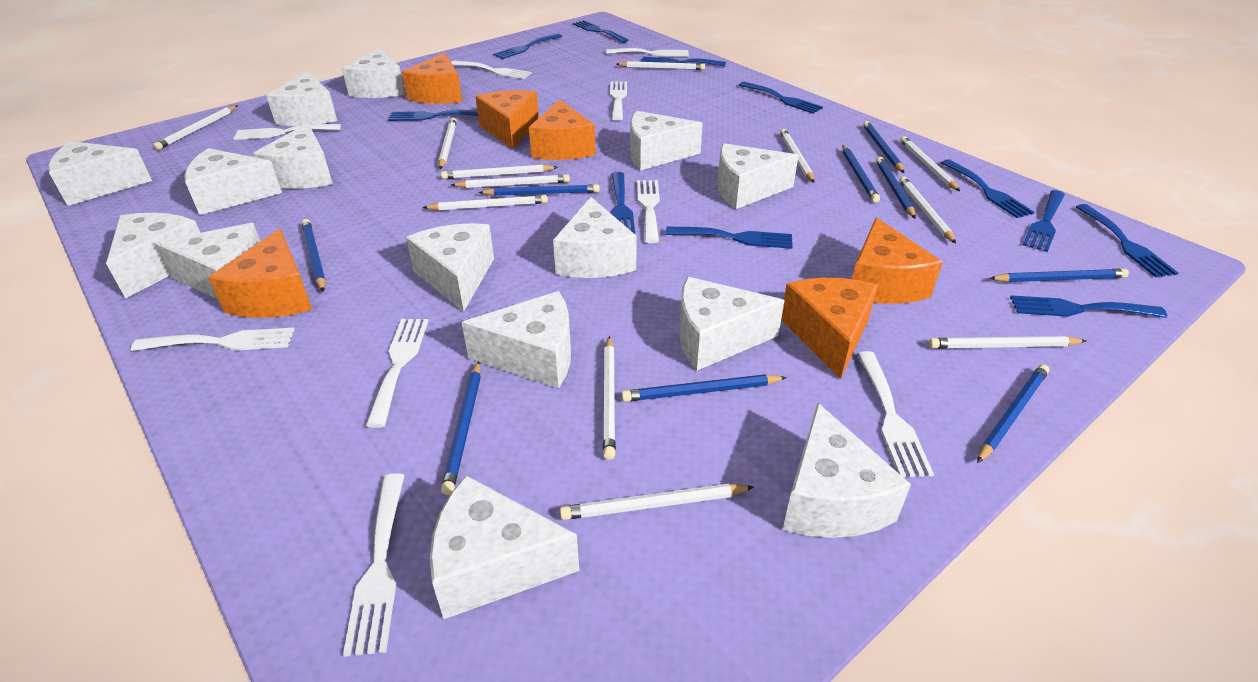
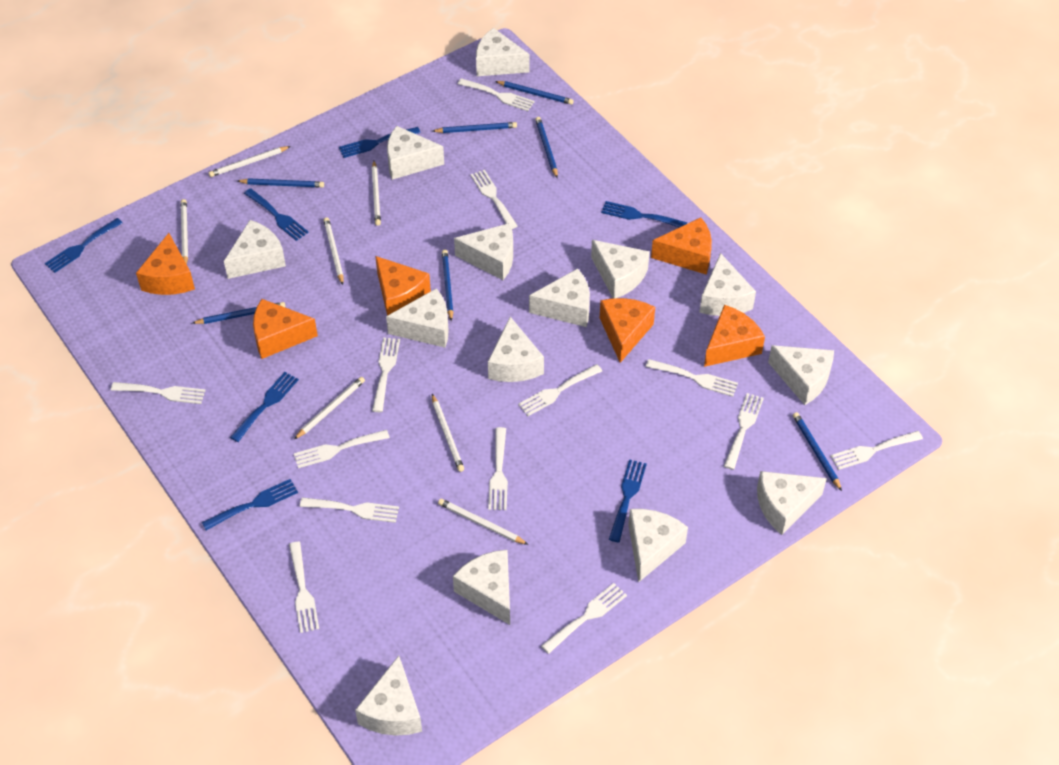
blue fork: [388,110,478,121] [493,34,563,59] [573,20,629,43] [610,172,635,234] [641,57,726,67] [666,226,793,249] [739,82,823,114] [941,159,1035,218] [1010,295,1167,318] [1022,190,1065,252] [1076,204,1178,277] = 11 -> [45,218,123,273] [202,479,298,530] [230,372,299,442] [244,188,309,241] [339,127,421,158] [601,201,687,227] [609,459,647,542] = 7
blue pencil: [302,219,326,292] [441,361,481,495] [478,184,600,196] [621,374,787,402] [842,145,880,203] [863,121,904,173] [876,157,916,219] [977,364,1049,463] [989,269,1129,282] = 9 -> [192,302,285,324] [238,178,324,187] [433,122,517,133] [442,249,453,321] [495,81,574,105] [535,117,558,178] [793,412,842,491] = 7
white cheese: [48,141,152,206] [106,213,200,299] [154,223,260,299] [184,148,282,215] [253,123,333,189] [266,71,337,126] [342,48,405,98] [406,223,494,312] [430,475,579,619] [462,291,571,389] [553,197,637,278] [630,111,703,170] [679,277,785,370] [718,143,799,209] [783,402,911,538] = 15 -> [224,220,286,279] [355,656,422,736] [386,288,448,348] [387,126,444,180] [453,550,510,625] [454,223,513,280] [476,28,529,76] [488,317,544,382] [529,268,590,327] [591,240,650,298] [628,509,688,583] [699,253,756,316] [757,471,827,535] [768,345,834,405] = 14
white fork: [131,328,295,351] [233,124,341,140] [343,473,405,657] [366,319,428,428] [451,61,532,79] [606,48,689,57] [610,82,627,121] [637,180,660,243] [857,351,934,477] = 9 -> [111,382,205,404] [289,542,319,633] [294,430,390,468] [300,497,399,523] [372,338,400,412] [458,78,535,111] [470,170,517,229] [488,427,508,510] [518,364,602,416] [541,583,627,654] [646,359,738,397] [724,393,764,470] [830,431,923,470] = 13
white pencil: [154,105,238,150] [422,195,548,210] [438,118,457,169] [441,164,558,179] [451,174,570,188] [560,484,754,520] [603,336,616,460] [617,61,705,70] [780,129,814,183] [899,176,956,244] [900,136,960,191] [929,336,1086,349] = 12 -> [181,199,188,264] [209,146,291,177] [294,377,365,439] [323,217,344,285] [372,161,381,226] [432,394,464,472] [438,499,528,545] = 7

